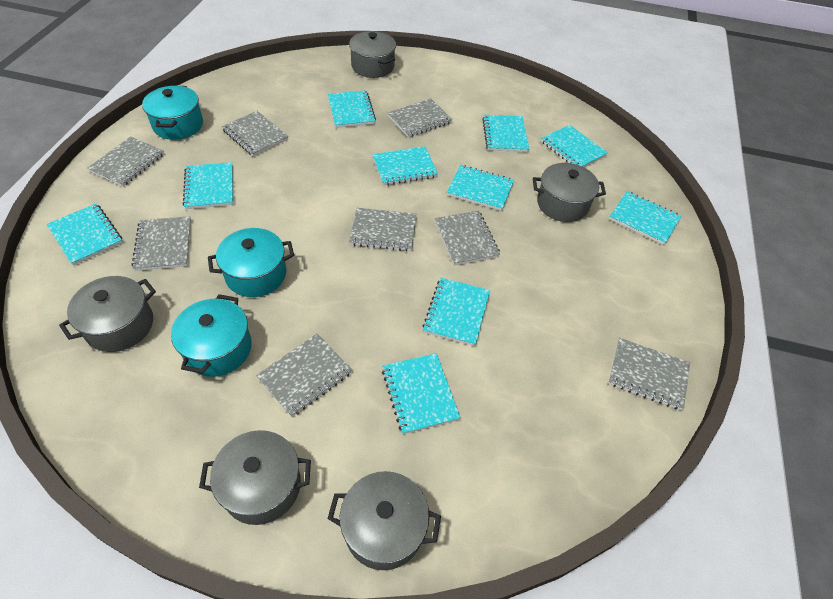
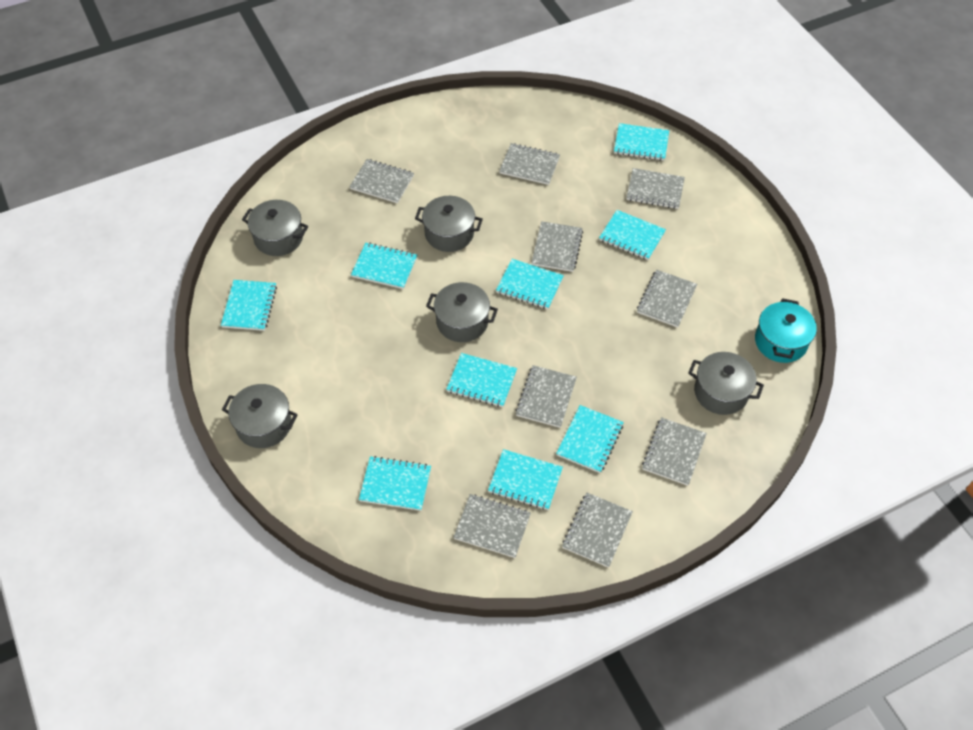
grey notebook: [87,136,164,187] [131,216,191,271] [222,111,288,156] [256,334,352,417] [349,208,417,251] [388,98,452,138] [435,210,500,266] [608,338,690,410] = 8 -> [350,159,414,203] [454,494,531,558] [499,143,560,185] [516,365,577,428] [531,221,583,272] [562,493,633,567] [626,168,685,209] [637,270,697,327] [642,417,707,486] = 9
turquoise notebook: [47,203,123,266] [183,162,233,209] [328,90,376,128] [372,146,438,185] [382,353,461,434] [422,278,490,346] [447,165,514,211] [482,115,529,152] [541,125,608,167] [609,191,682,245] = 10 -> [221,280,277,331] [351,243,417,289] [359,456,431,511] [446,353,517,407] [488,449,563,510] [496,259,564,309] [556,405,624,473] [599,210,666,260] [614,123,669,161] = 9
turquoise pot: [142,85,203,140] [171,294,252,377] [208,228,294,297] = 3 -> [755,298,817,363] = 1

